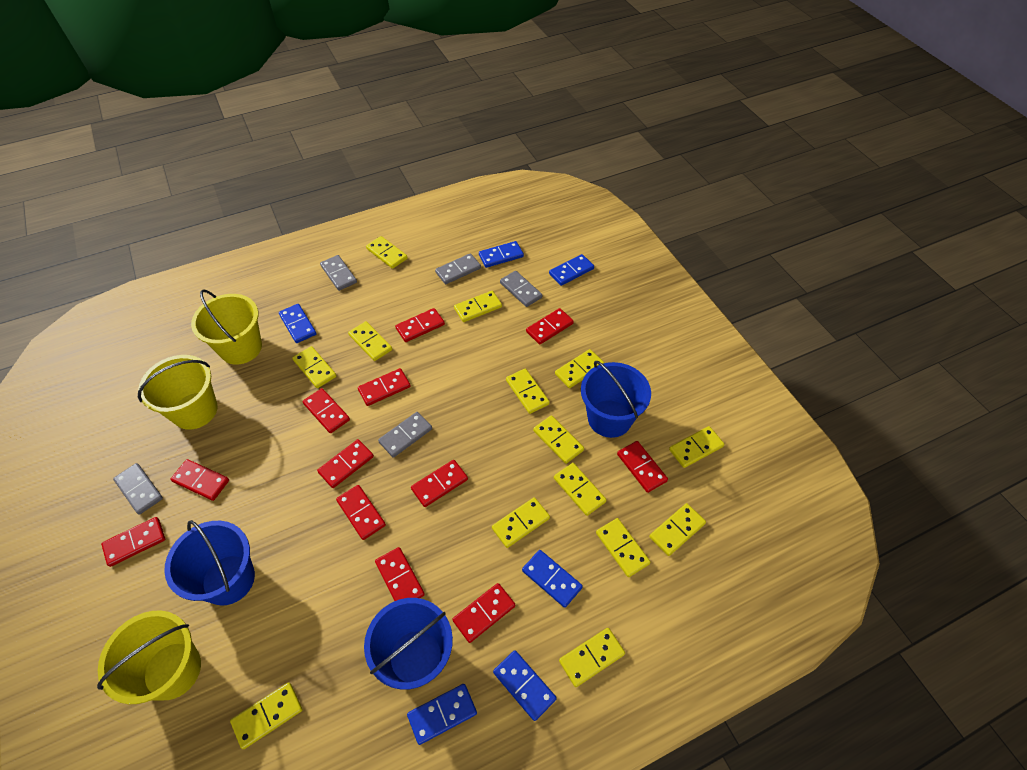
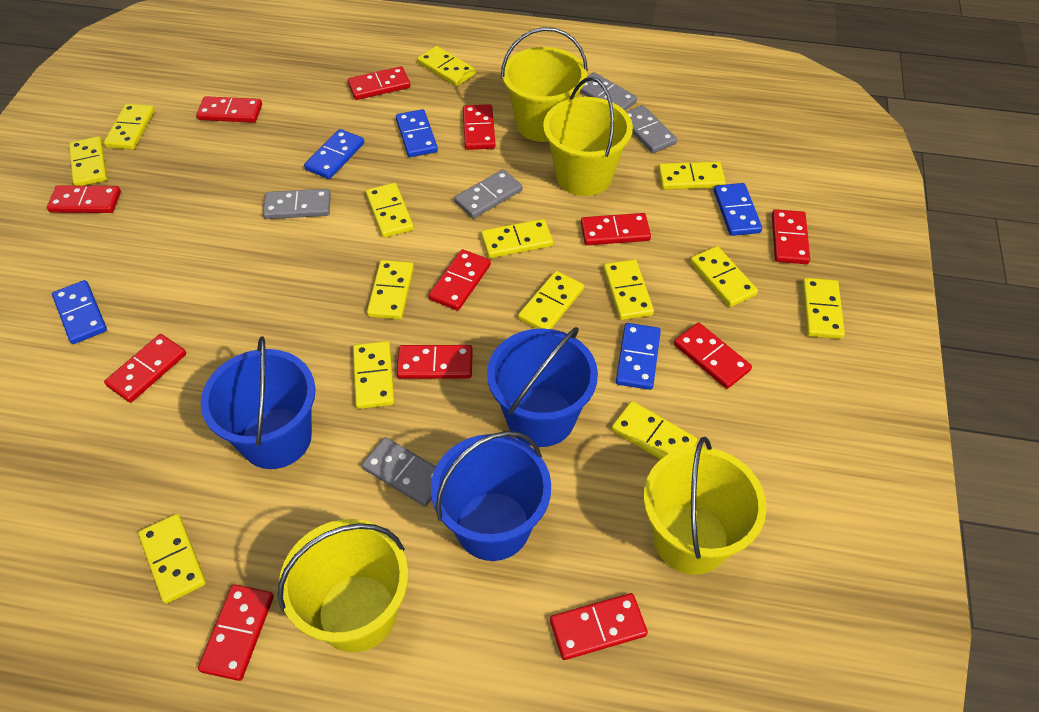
blue domino: [279,304,316,343] [407,684,477,745] [479,241,524,268] [493,650,557,721] [522,550,583,608] [549,254,594,286] = 6 -> [52,280,107,344] [304,129,364,179] [396,109,438,157] [616,323,661,390] [714,183,762,236] = 5
yellow bucket: [97,610,201,704] [138,355,218,430] [191,289,262,365] = 3 -> [277,519,408,652] [501,27,588,142] [543,77,633,196] [644,437,767,575] = 4

